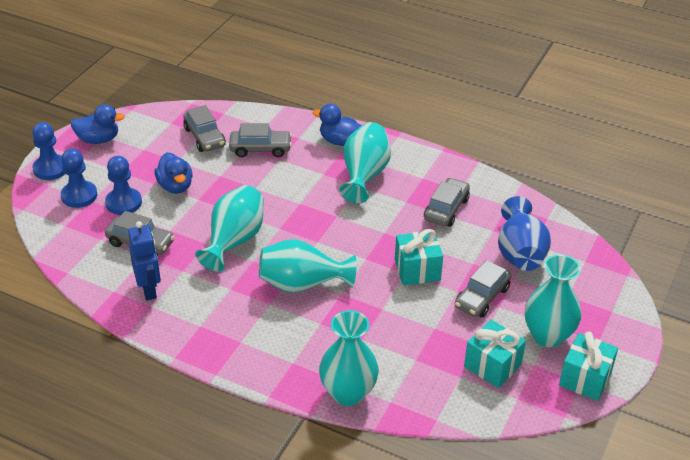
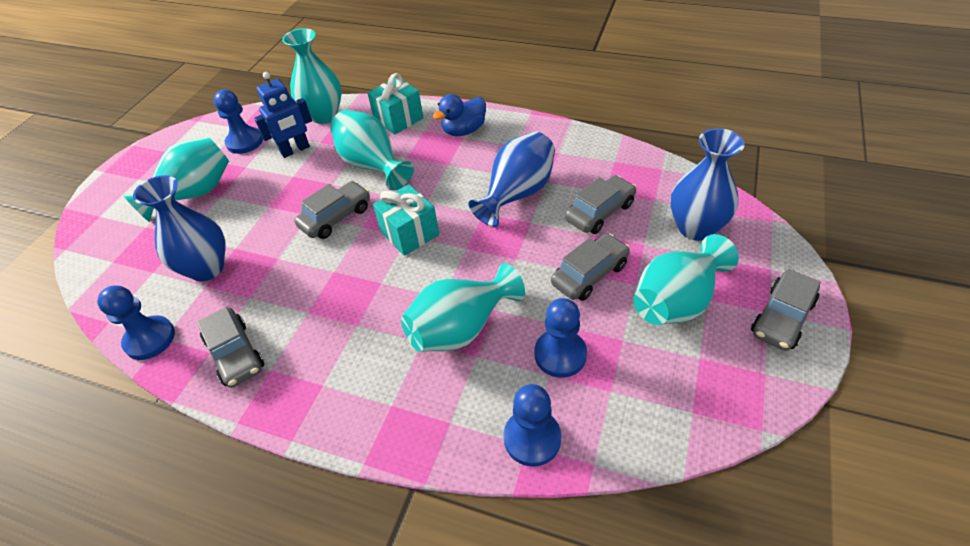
blue duck: [70,104,125,144] [155,152,193,194] [313,104,362,146] = 3 -> [433,94,486,136] = 1
blue pawn: [32,122,65,180] [61,149,98,208] [105,156,142,215] = 3 -> [97,286,175,360] [214,90,263,154] [503,384,561,467] [535,298,587,378] = 4
blue vase: [498,196,551,271] = 1 -> [133,175,225,281] [469,131,555,227] [671,128,745,241] = 3
turquoise gift: [395,229,443,285] [464,320,526,388] [559,332,618,401] = 3 -> [368,73,423,134] [373,184,439,256] = 2

